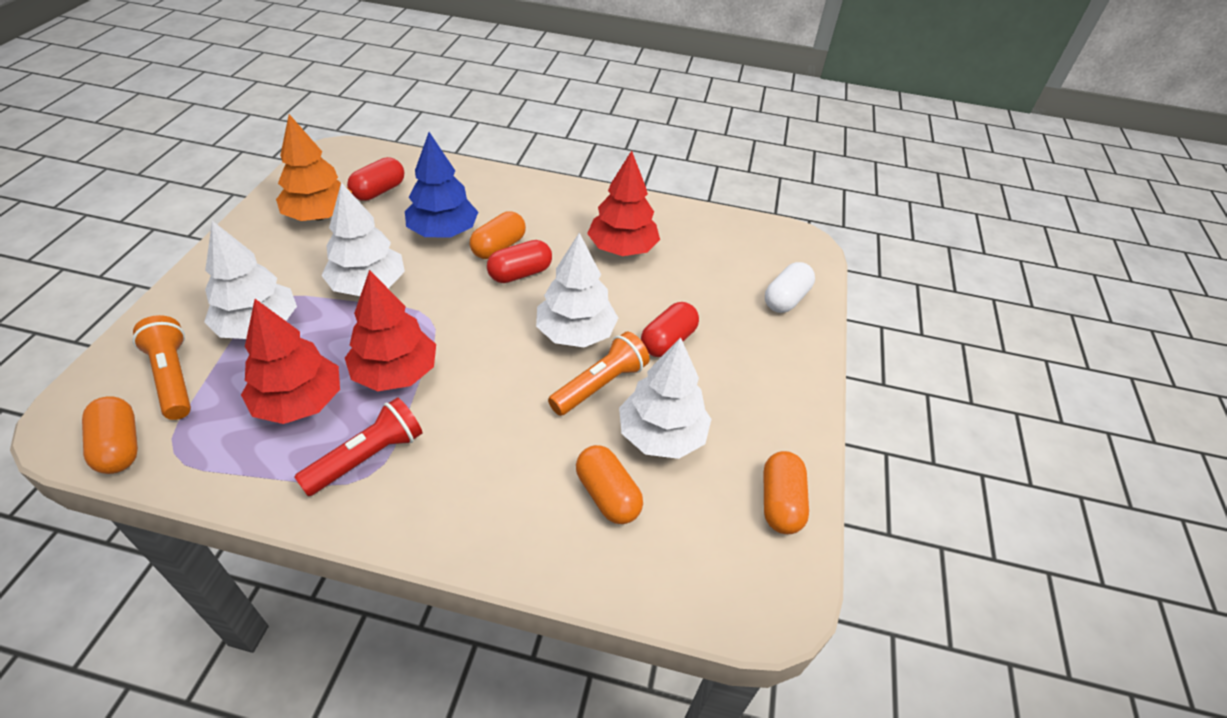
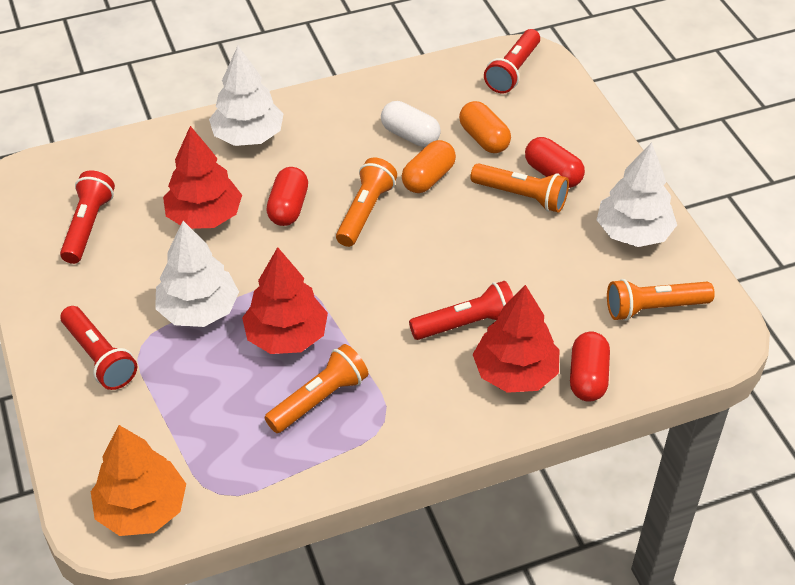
blue tree: [405,132,478,237] = 1 -> none = 0
orange capsule: [82,397,138,474] [470,212,526,259] [576,445,643,524] [764,451,809,534] = 4 -> [402,140,456,193] [459,101,511,153] = 2
orange flashlight: [133,315,191,420] [548,331,650,416] = 2 -> [265,344,368,433] [336,158,397,247] [470,163,569,213] [607,279,715,321] = 4
red flashlight: [294,398,422,496] = 1 -> [60,170,115,264] [60,306,137,390] [409,281,514,340] [484,29,540,93] = 4
white tree: [204,221,297,339] [321,182,405,296] [536,233,618,347] [619,337,711,459] = 4 -> [155,221,239,327] [209,46,284,146] [597,142,677,247] = 3

